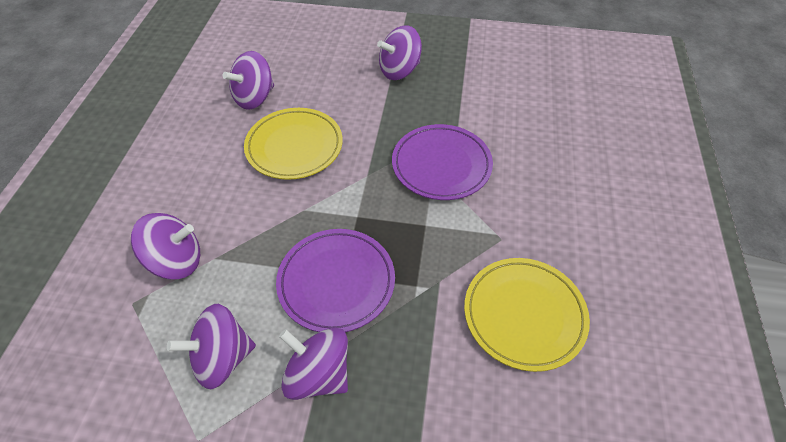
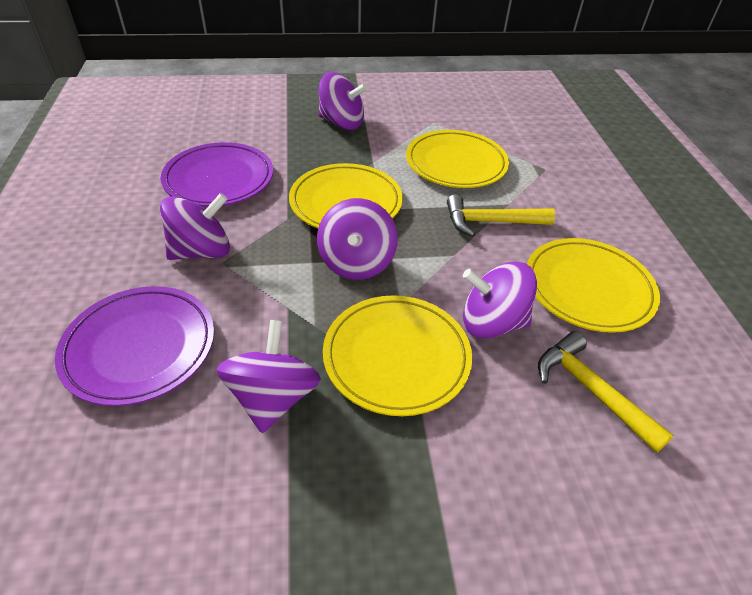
yellow hammer: none = 0 -> [447,194,555,237] [538,331,674,453] = 2
yellow plate: [244,108,343,180] [464,258,590,372] = 2 -> [289,163,403,228] [323,295,472,416] [406,130,509,188] [527,238,660,333] = 4

